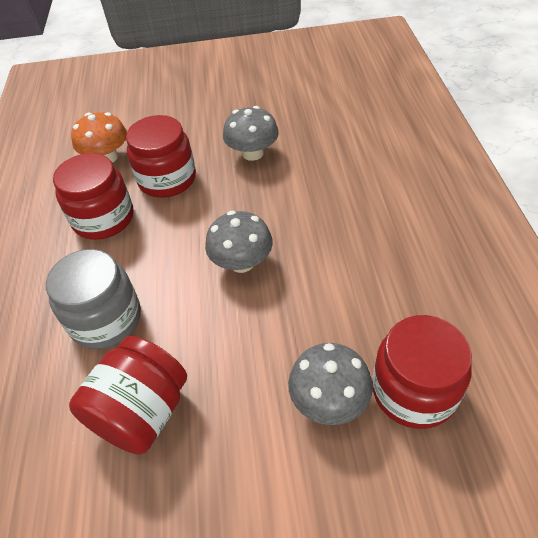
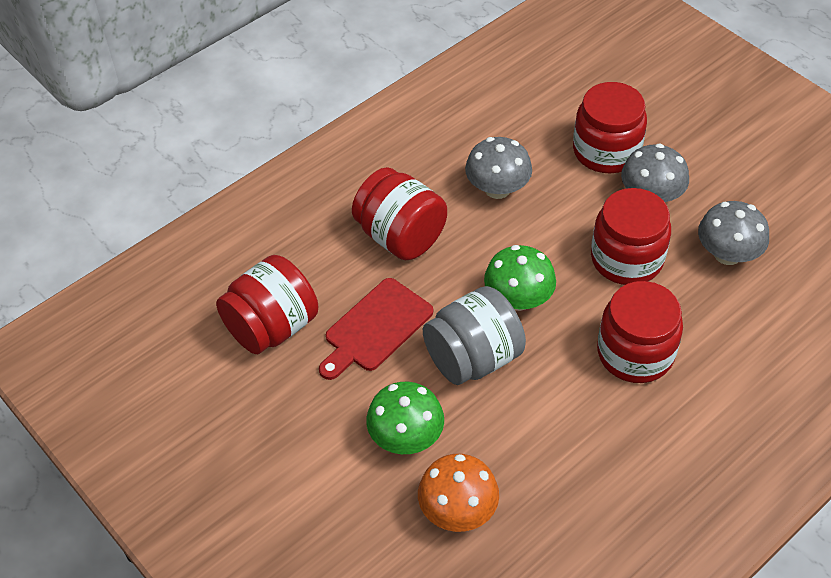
green mushroom: none = 0 -> [366,382,444,454] [484,245,556,311] = 2
red cutting board: none = 0 -> [319,278,433,380] = 1
red jar: [53,153,134,240] [69,336,187,455] [126,115,196,198] [372,315,472,429] = 4 -> [216,255,318,354] [352,167,447,260] [573,82,647,173] [591,188,671,285] [597,281,683,383] = 5

